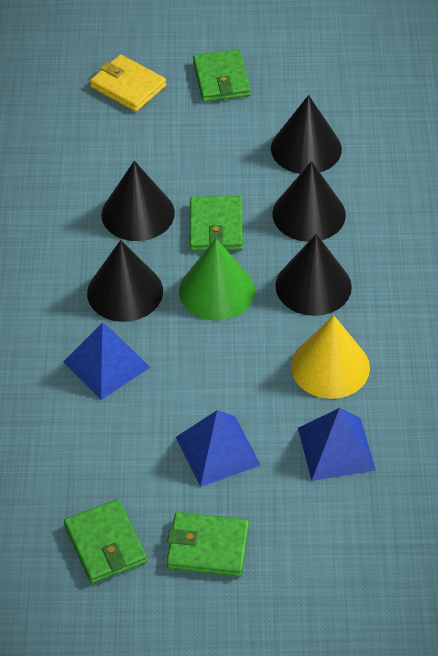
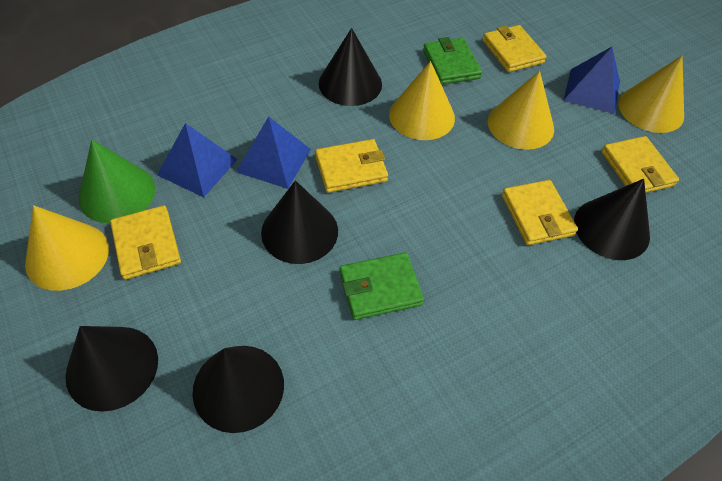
green wallet: [64,499,147,584] [166,512,249,577] [190,196,243,251] [193,49,250,102] = 4 -> [340,252,424,320] [423,37,482,85] = 2
yellow cone: [291,315,370,399] = 1 -> [25,205,109,291] [389,61,455,140] [488,71,554,150] [618,56,684,133] = 4
yellow wallet: [90,55,166,112] = 1 -> [110,205,181,280] [315,139,388,193] [483,25,547,72] [502,180,578,245] [601,136,679,193] = 5

